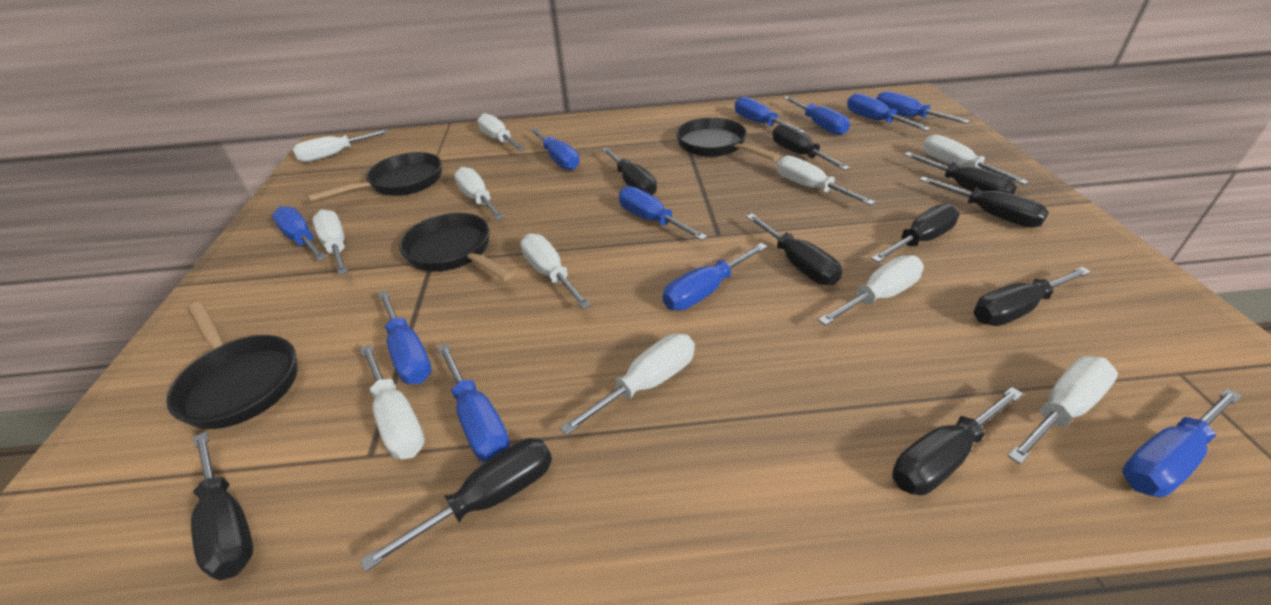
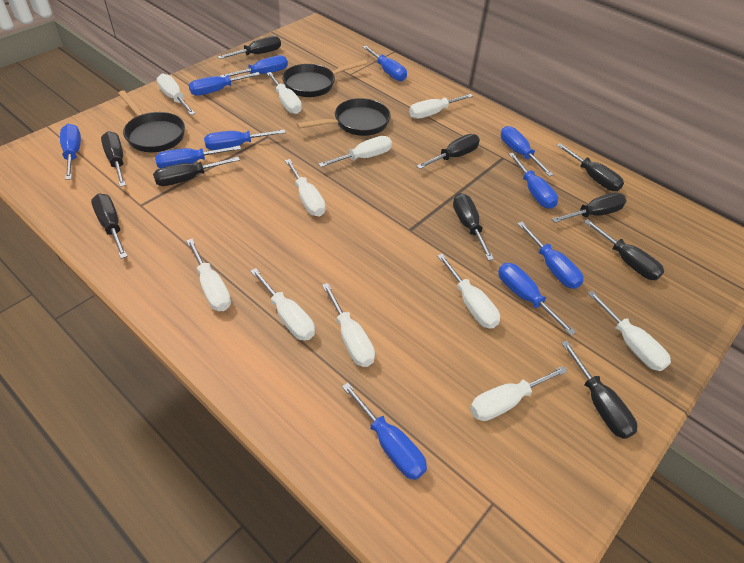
black pan: [166,301,298,429] [307,152,442,202] [399,213,514,281] [676,118,780,161] = 4 -> [118,90,185,152] [282,60,368,97] [297,98,391,136] = 3

